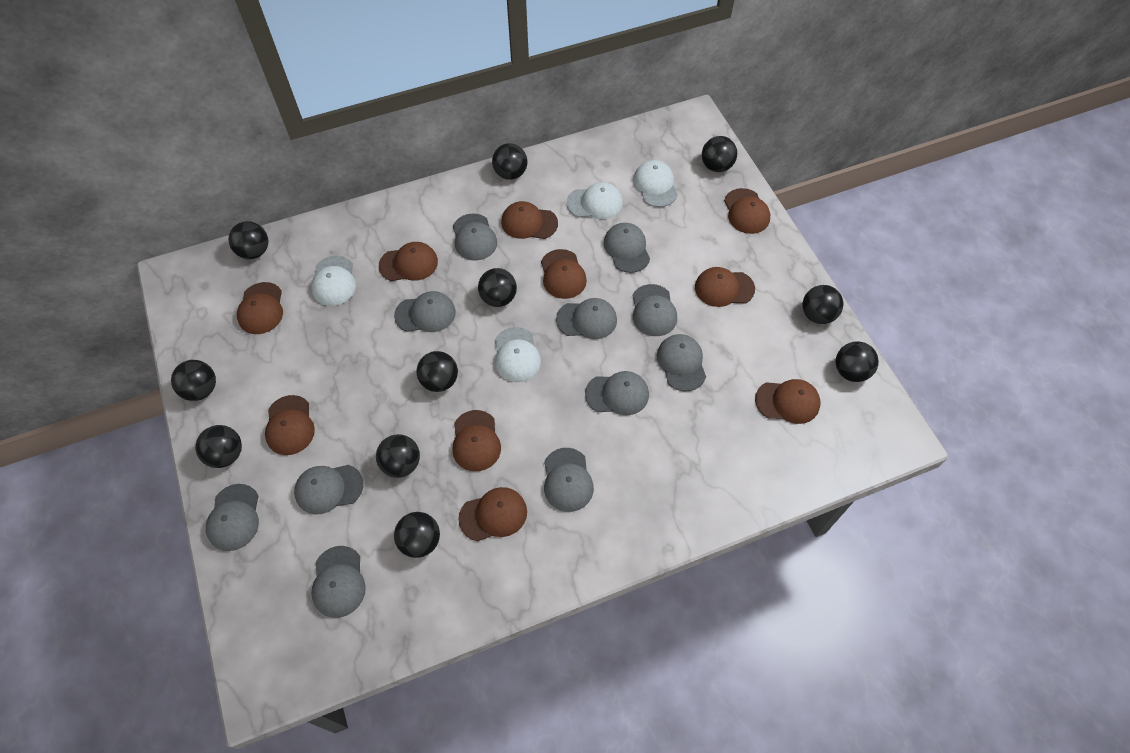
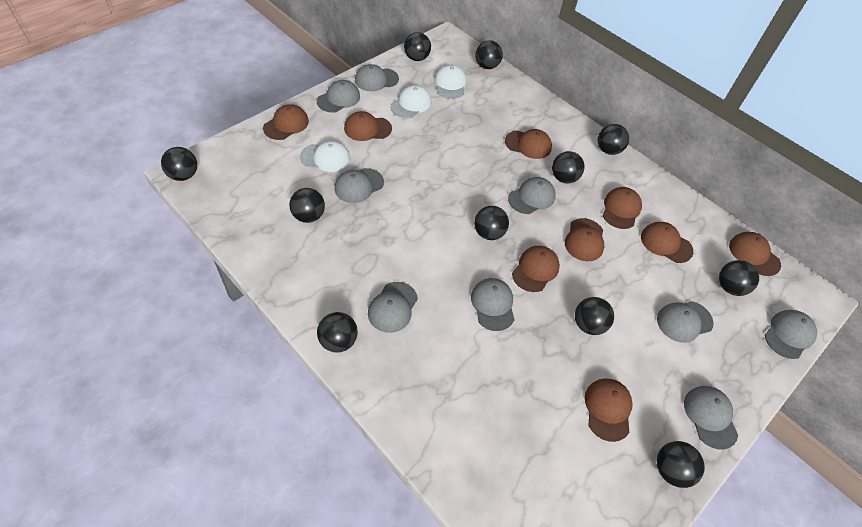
brown cap: [237,282,283,334] [265,395,315,455] [379,242,438,281] [452,410,501,471] [459,487,527,541] [501,201,558,239] [541,249,587,299] [695,267,755,307] [724,188,770,234] [755,379,821,424] = 10 -> [263,104,309,140] [344,111,392,141] [505,129,552,159] [512,246,560,292] [565,218,604,261] [585,379,633,442] [602,187,642,229] [641,222,693,263] [729,232,781,276] = 9
grey cap: [206,484,259,551] [294,465,363,514] [311,546,366,618] [394,291,456,332] [453,213,497,261] [544,448,594,512] [556,298,617,339] [585,371,649,415] [604,223,650,273] [632,284,677,336] [657,334,706,391] = 11 -> [317,80,360,113] [335,168,384,203] [355,64,399,91] [368,282,418,333] [471,278,515,331] [508,177,556,214] [657,301,714,343] [684,386,738,450] [765,310,817,359] = 9
white cap: [311,256,356,306] [495,327,541,382] [566,182,623,219] [633,160,678,207] = 4 -> [300,140,350,172] [390,85,431,118] [435,65,466,99] = 3

